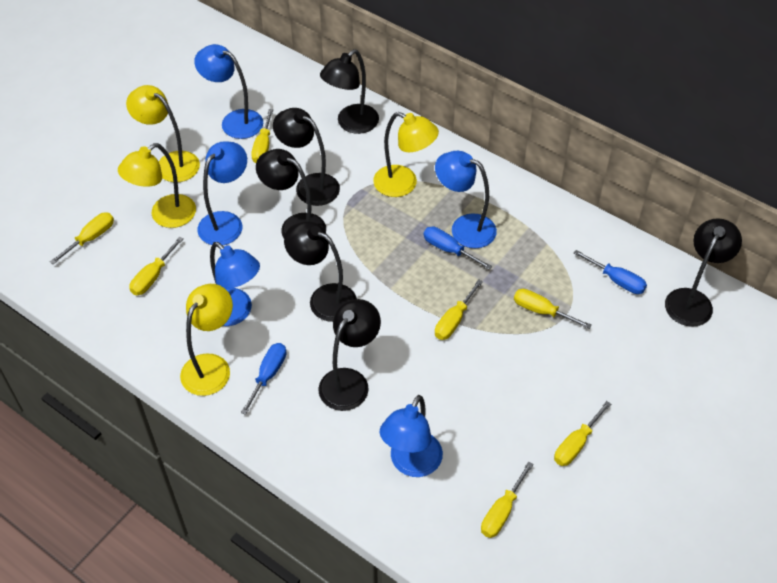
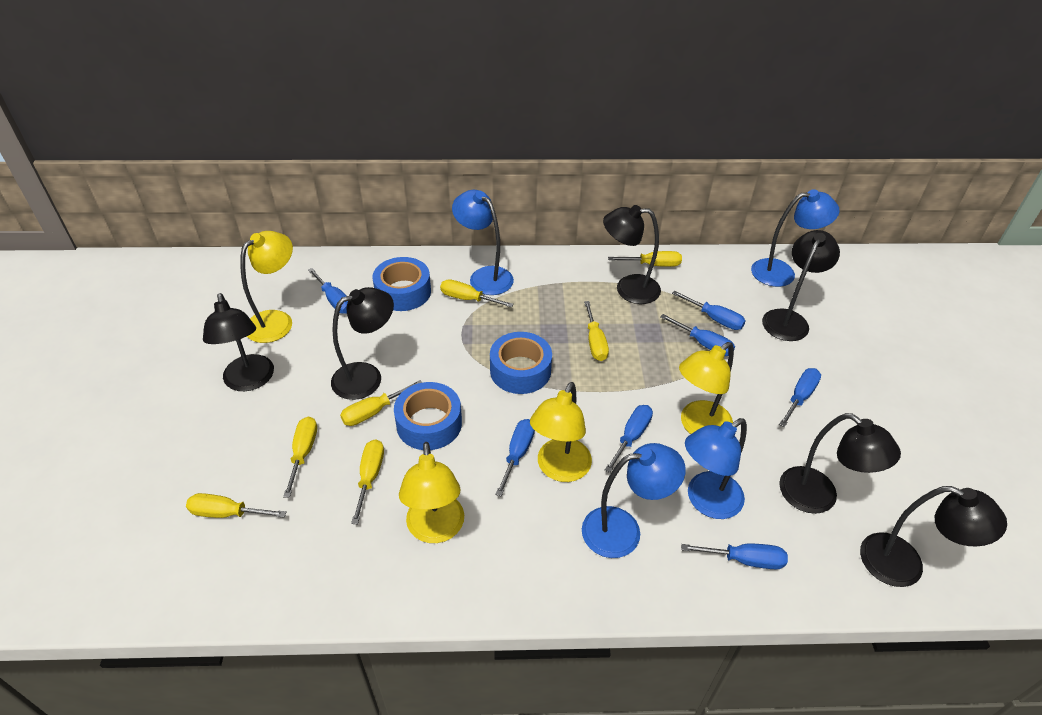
blue lamp: [194,44,263,139] [197,141,247,245] [210,242,260,326] [380,395,443,477] [435,151,497,248] = 5 -> [452,190,514,295] [582,443,686,558] [685,418,747,519] [751,189,840,287] = 4
blue screwdriver: [241,343,286,415] [424,226,492,270] [574,250,647,294] = 3 -> [308,268,348,314] [495,419,535,496] [605,405,653,473] [660,314,735,356] [672,291,746,330] [681,543,788,569] [779,368,821,427] = 7
blue tape: none = 0 -> [373,257,431,311] [394,382,462,450] [490,332,552,394] = 3

